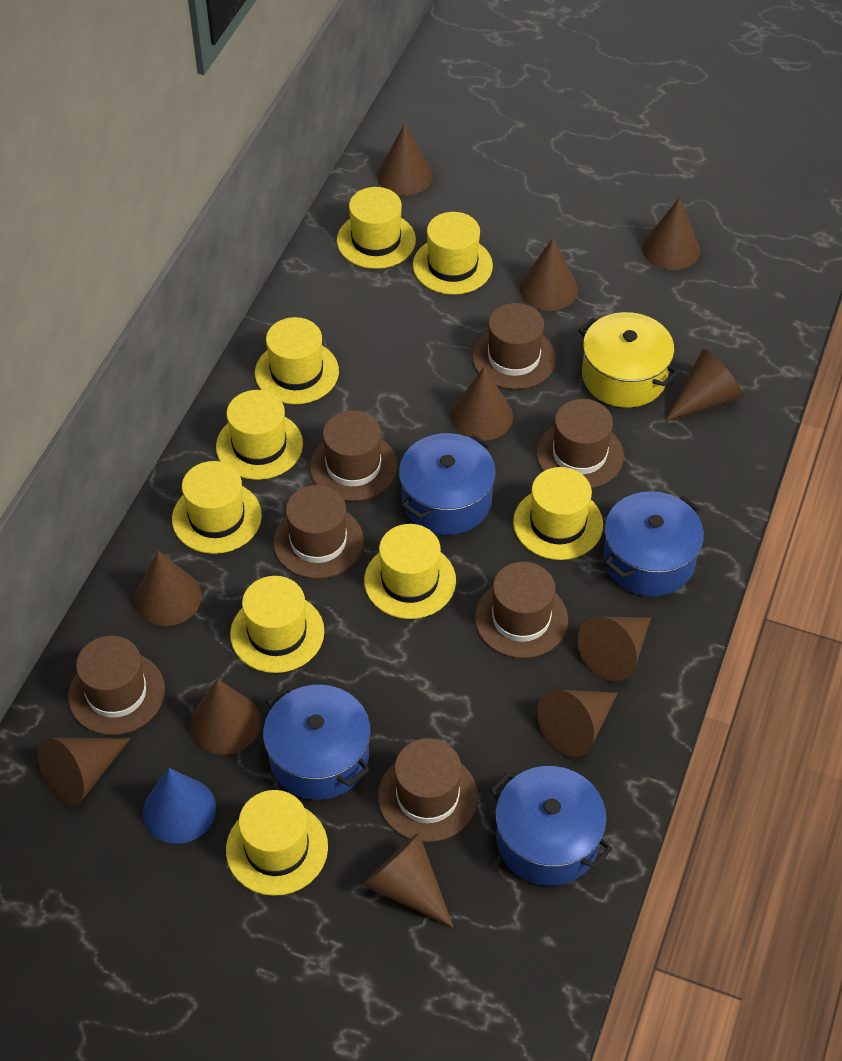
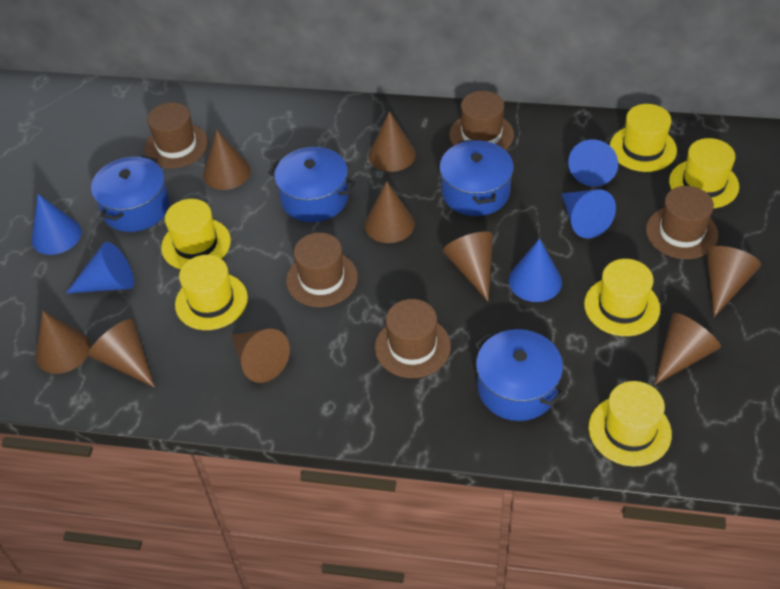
blue cone: [143,768,216,844] = 1 -> [31,194,81,255] [66,242,134,293] [509,238,562,302] [561,189,616,238] [568,139,618,186] = 5
brown cone: [38,738,130,806] [134,551,202,626] [190,679,261,755] [363,833,454,928] [377,123,433,195] [451,366,513,441] [519,238,578,311] [537,690,618,757] [577,617,651,682] [642,197,700,270] [665,349,743,422] = 11 -> [35,311,90,374] [89,319,155,388] [203,130,251,190] [231,329,290,383] [365,181,415,243] [369,111,416,172] [443,231,493,301] [654,313,721,385] [706,246,761,317] = 9
brown hat: [68,636,165,735] [273,485,364,579] [310,411,397,501] [378,738,478,842] [472,303,556,389] [475,562,568,658] [536,399,624,488] = 7 -> [145,102,209,168] [286,233,358,307] [375,299,451,378] [449,91,514,150] [646,186,718,259] = 5
yellow hat: [172,461,262,554] [216,390,303,480] [226,790,328,896] [230,576,324,673] [255,317,339,404] [337,187,416,269] [364,524,456,619] [413,212,493,295] [513,467,603,560] = 9 -> [161,199,231,269] [175,255,248,330] [584,259,660,336] [589,381,672,467] [610,104,677,172] [669,138,739,208] = 6
yellow pot: [579,312,678,408] = 1 -> none = 0

